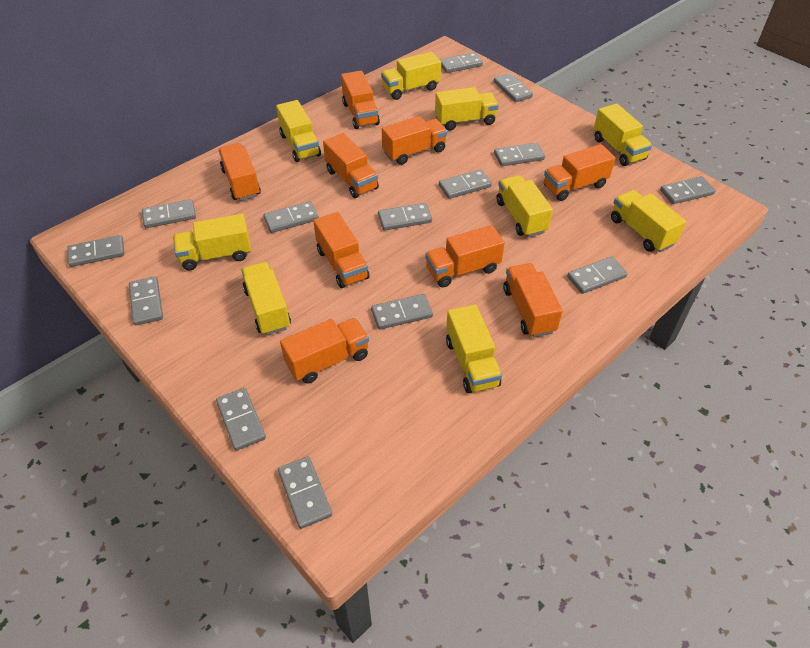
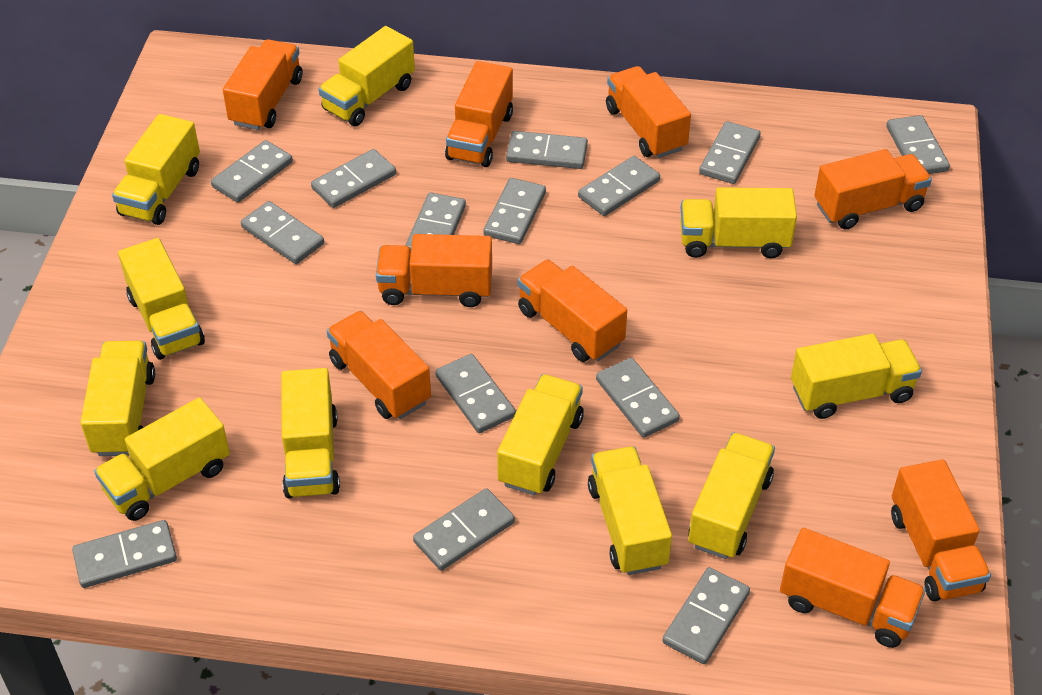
yellow truck: [173,214,251,271] [241,262,291,335] [276,100,321,162] [381,52,441,100] [435,87,499,131] [446,304,502,393] [496,175,553,237] [594,103,652,166] [611,190,686,252] = 9 -> [80,341,155,456] [94,397,230,521] [112,114,200,225] [118,238,205,360] [281,368,340,498] [319,26,415,126] [497,374,584,496] [588,446,672,575] [680,187,797,258] [688,433,775,559] [791,334,922,419] = 11

